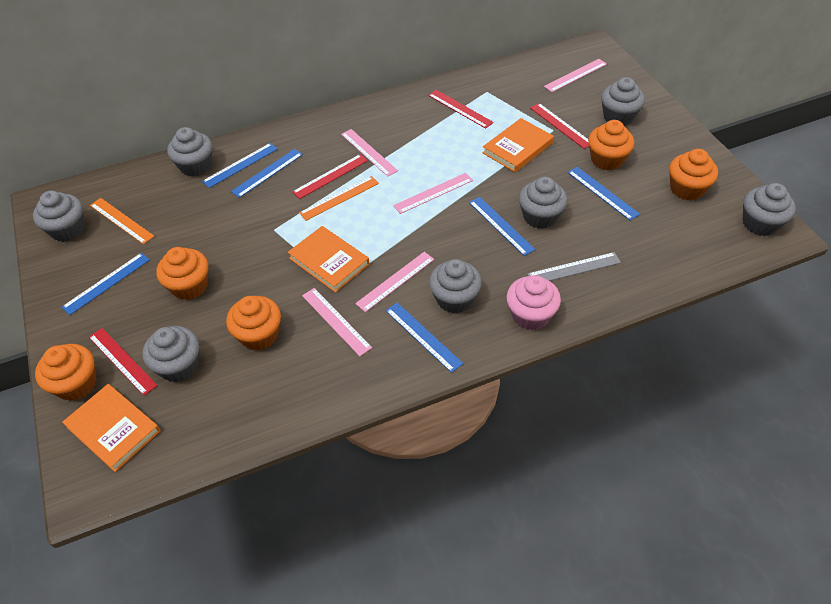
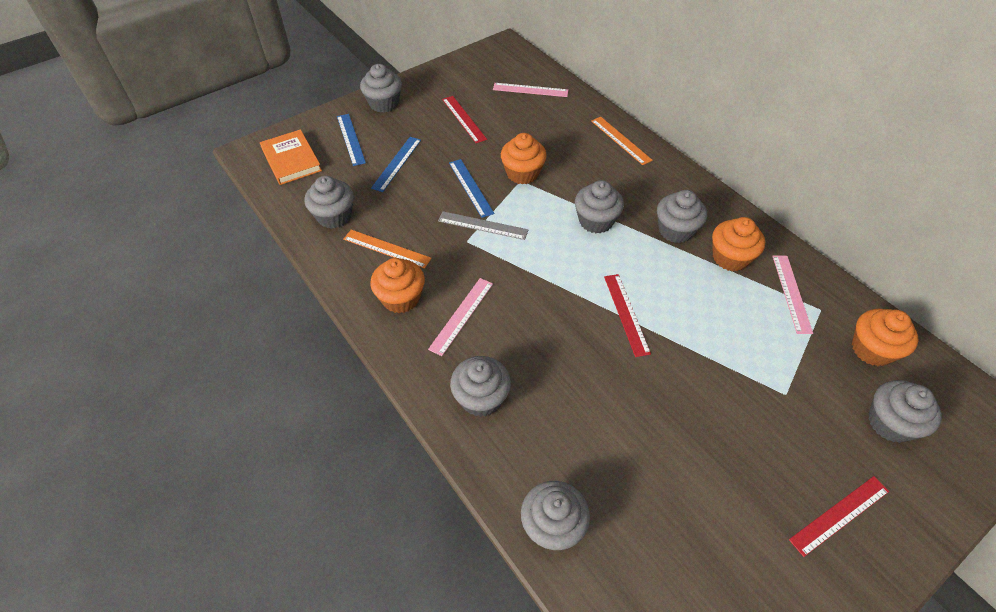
blue ruler: [62,253,150,315] [202,143,278,188] [231,149,303,198] [386,303,463,373] [469,197,535,256] [568,167,640,221] = 6 -> [337,114,366,166] [371,137,421,192] [449,159,494,218] = 3
orange book: [62,384,160,472] [288,226,370,293] [483,118,554,172] = 3 -> [260,129,322,185] = 1
orange cupcake: [35,344,97,401] [156,247,208,300] [226,296,281,351] [588,120,634,170] [669,149,718,201] = 5 -> [370,258,425,313] [501,133,547,184] [712,217,765,271] [852,309,918,366] = 4
pink cupcake: [506,275,561,330] = 1 -> none = 0
pink ruler: [302,288,372,356] [341,129,398,177] [355,252,434,312] [393,173,473,214] [544,59,607,92] = 5 -> [428,278,493,356] [493,83,568,97] [772,255,813,334] = 3
red ruler: [89,328,158,396] [292,154,368,199] [428,90,494,129] [530,103,589,149] = 4 -> [442,96,487,143] [604,274,651,357] [789,476,889,557] = 3

